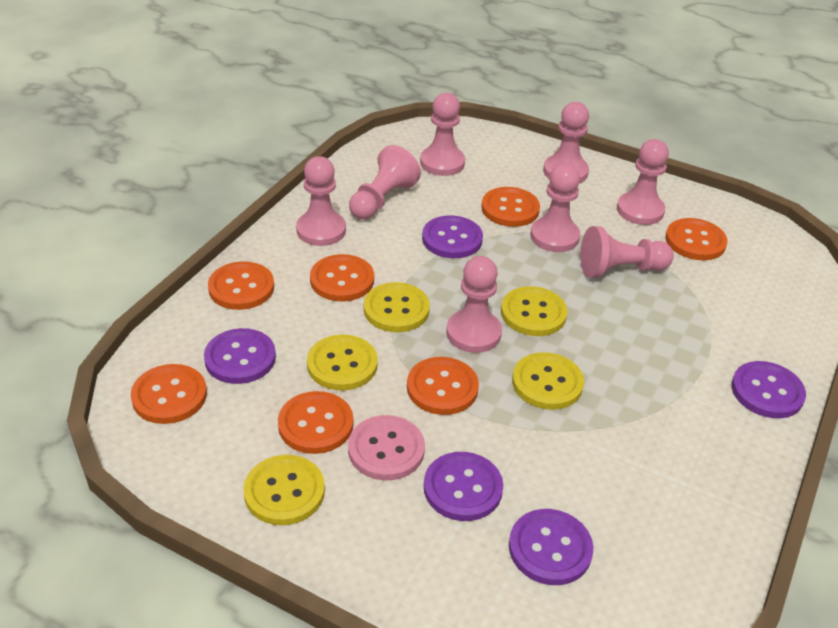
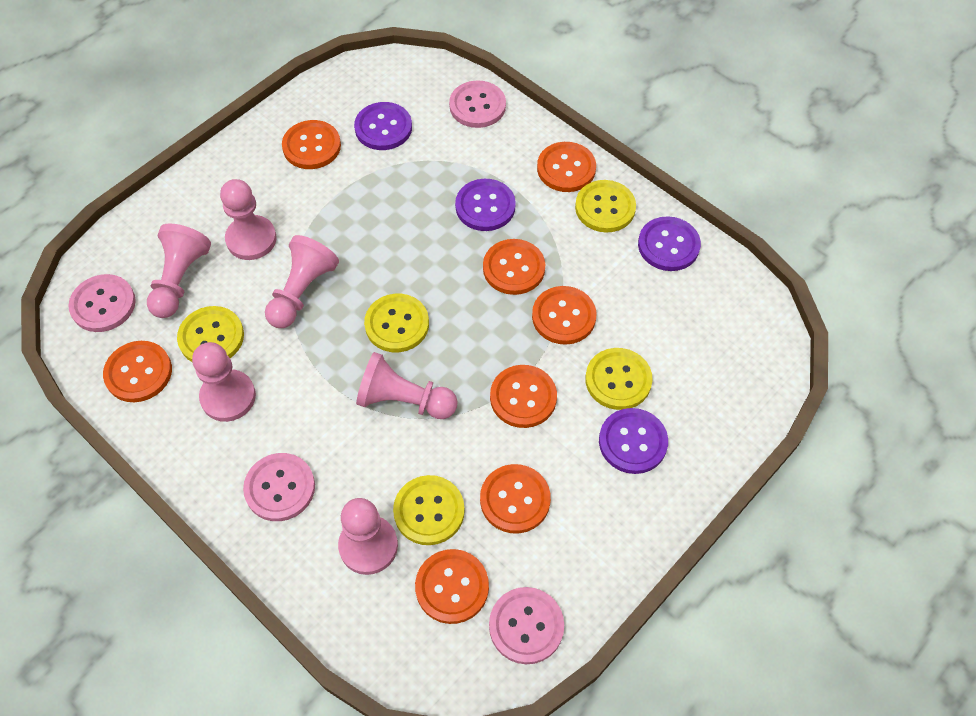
orange button: [131,364,207,424] [208,261,274,310] [278,391,353,454] [310,254,374,301] [407,357,479,415] [481,187,540,227] [665,218,727,260] = 7 -> [103,341,172,402] [282,120,341,169] [415,549,489,624] [480,464,551,533] [483,239,545,295] [490,365,557,428] [532,286,597,345] [537,142,596,192] = 8
pink button: [348,415,425,480] = 1 -> [68,274,136,332] [243,453,315,521] [449,80,506,128] [489,587,564,664] = 4
pink pawn: [296,156,346,246] [349,145,421,219] [420,93,465,176] [446,256,502,353] [531,164,580,252] [543,102,589,183] [580,226,674,278] [617,139,669,225] = 8 -> [147,224,211,318] [192,342,256,422] [220,179,277,260] [265,235,339,328] [338,498,398,575] [356,352,458,419] = 6
purple button: [204,328,276,384] [422,216,483,258] [424,452,503,521] [509,509,593,585] [732,361,806,418] = 5 -> [354,102,412,150] [455,179,516,231] [599,408,668,474] [638,216,701,271] = 4

